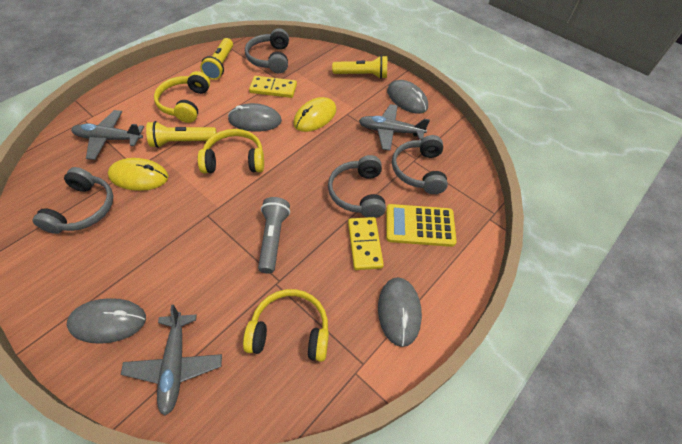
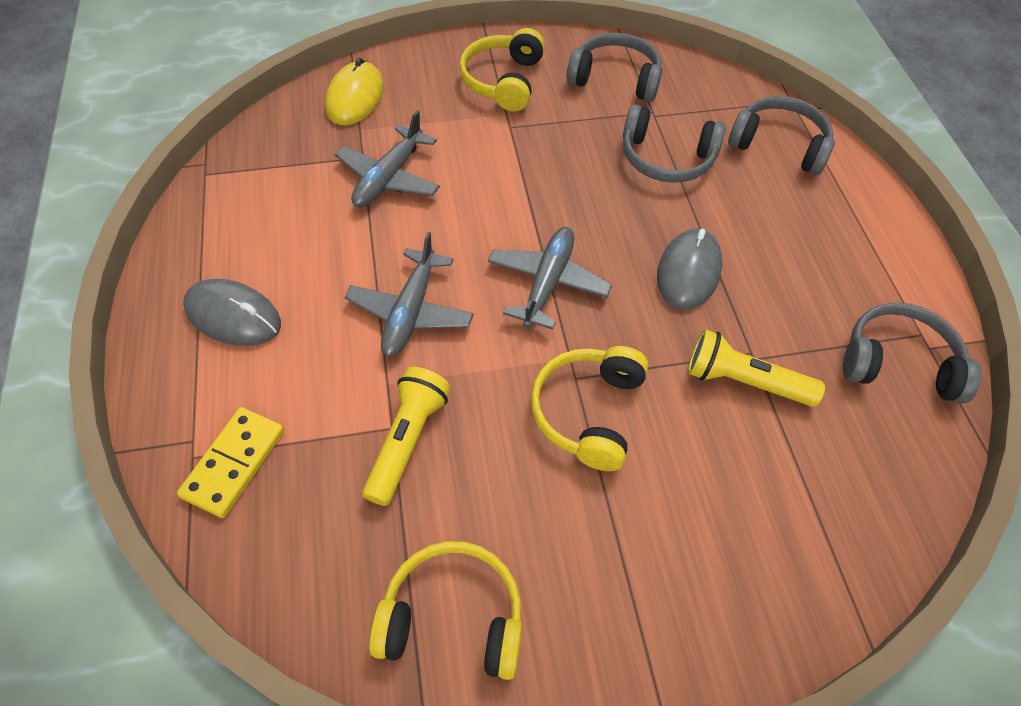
grey flashlight: [258,197,290,274] = 1 -> none = 0
grey mouse: [66,298,146,344] [228,103,282,132] [378,277,422,347] [387,80,428,114] = 4 -> [183,279,281,346] [657,228,722,310] = 2
yellow calculator: [386,204,457,247] = 1 -> none = 0
yellow domino: [249,76,297,98] [348,217,384,270] = 2 -> [177,407,284,518] = 1
yellow flashlight: [146,121,217,148] [200,38,233,80] [332,55,387,79] = 3 -> [362,367,451,506] [688,329,825,407] = 2
yellow mouse: [108,158,169,191] [293,97,336,132] = 2 -> [325,58,384,125] = 1

